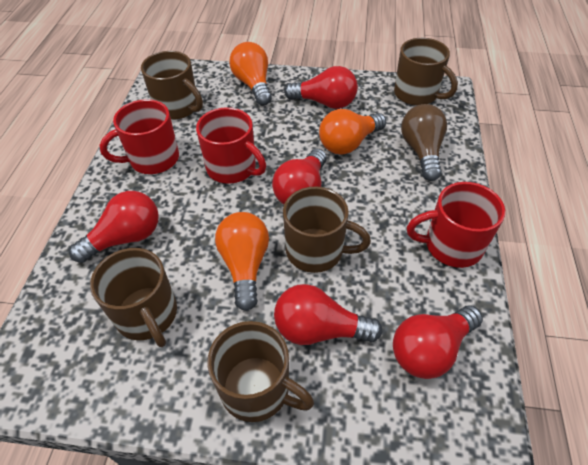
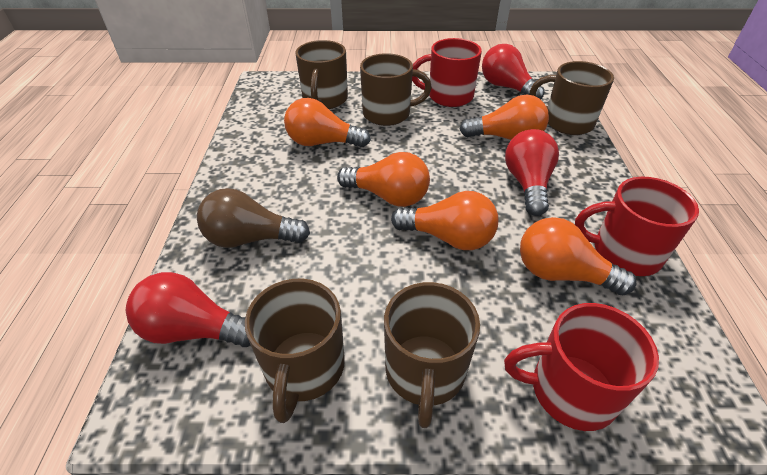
orange light bulb: [215,212,269,311] [229,42,272,105] [319,109,386,155] = 3 -> [284,98,371,147] [337,152,430,207] [391,191,498,250] [459,95,549,140] [520,217,637,295] = 5
red light bulb: [69,191,159,263] [272,149,327,204] [274,284,382,345] [284,66,358,109] [393,305,483,379] = 5 -> [126,272,250,347] [482,44,545,100] [505,129,559,216] = 3

